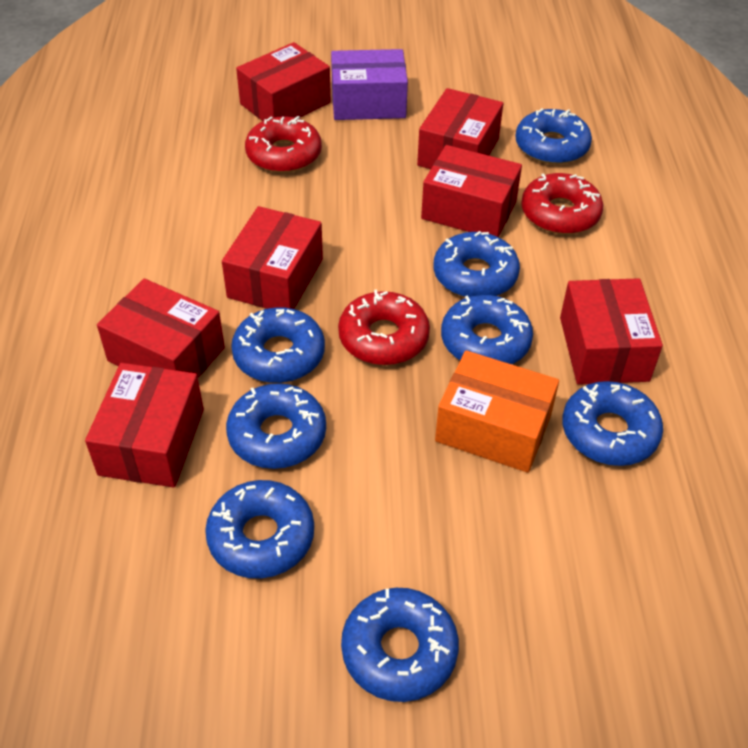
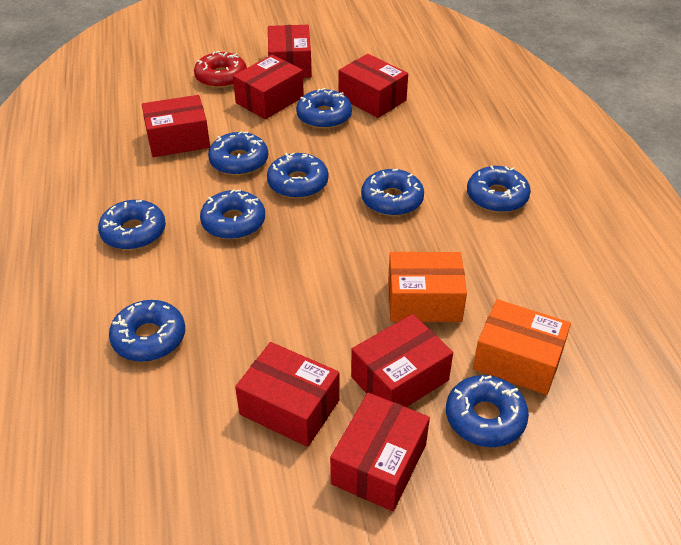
blue donut: [205,480,314,578] [226,383,326,469] [231,307,325,383] [341,588,459,702] [434,231,520,297] [441,295,533,364] [515,108,592,164] [562,381,663,466] = 8 -> [98,200,166,250] [109,300,185,362] [200,189,265,239] [208,131,268,175] [267,152,329,199] [296,88,352,129] [361,169,424,216] [446,375,529,447] [467,165,531,213] = 9
orange box: [435,350,559,473] = 1 -> [388,252,467,322] [473,299,571,395] = 2
purple box: [331,49,408,120] = 1 -> none = 0
red donut: [245,116,322,173] [338,290,430,365] [521,173,603,234] = 3 -> [194,51,247,88] = 1

